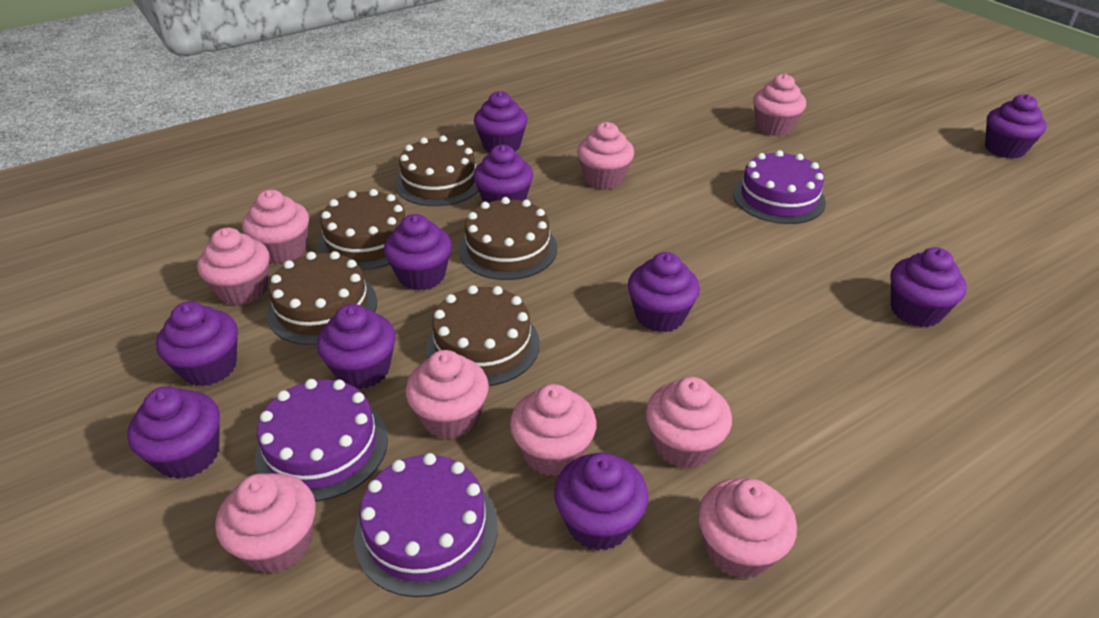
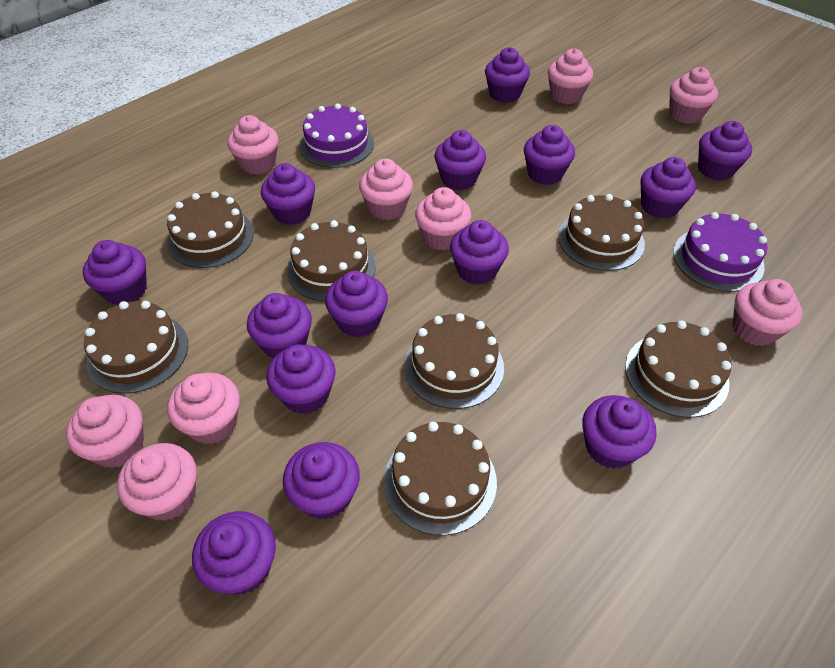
brown cake: [267,251,377,345] [318,189,406,270] [395,135,478,206] [426,285,540,386] [459,197,557,280] = 5 -> [84,301,188,394] [167,191,254,268] [287,220,376,301] [384,422,497,536] [404,313,504,409] [558,194,645,271] [625,320,732,418] = 7
purple cake: [255,379,388,501] [354,453,498,597] [733,150,826,224] = 3 -> [300,104,374,168] [673,212,767,292] = 2
purple cupcake: [127,386,220,479] [156,301,238,386] [317,304,396,389] [384,214,452,291] [473,145,533,203] [474,91,527,152] [554,452,648,551] [628,252,700,332] [890,247,967,327] [985,94,1047,159] = 10 -> [83,240,147,305] [192,511,276,595] [247,293,312,358] [261,163,315,225] [266,345,336,414] [283,442,360,520] [325,271,388,338] [435,130,486,190] [450,220,509,285] [485,47,530,103] [524,125,575,185] [582,395,657,469] [641,157,696,219] [698,121,752,181] = 14

